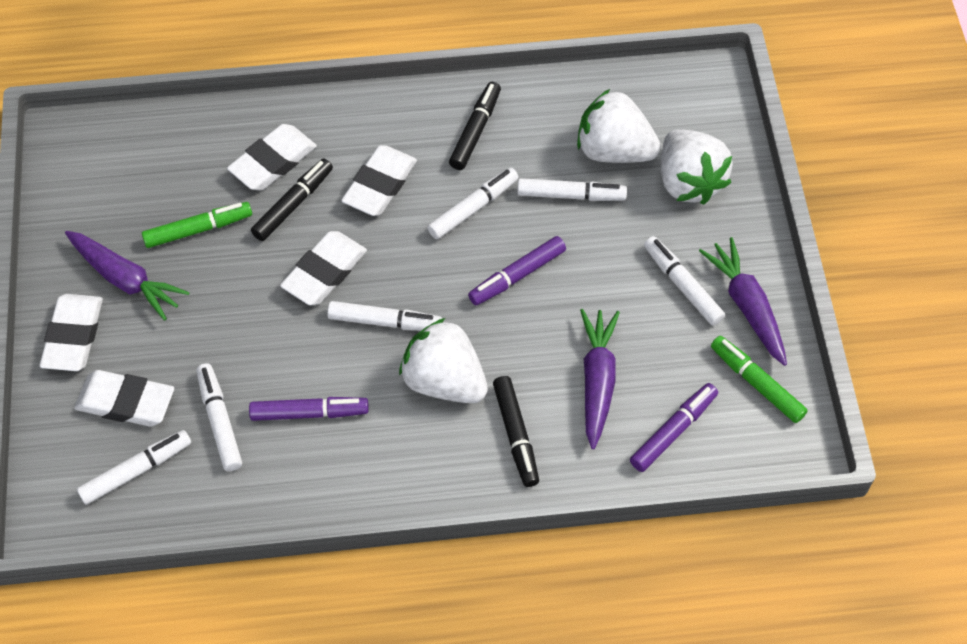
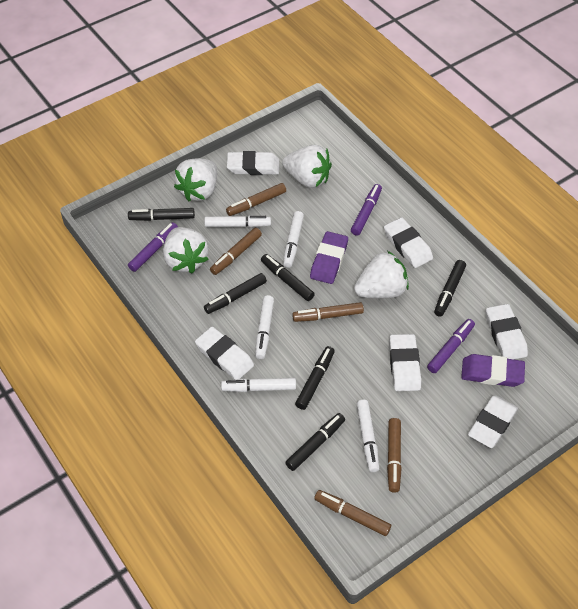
black marker: [251,158,333,241] [449,82,501,170] [493,376,539,487] = 3 -> [128,208,195,221] [204,273,267,314] [261,254,315,301] [285,413,345,471] [295,346,335,410] [434,260,466,317] = 6
brown marker: none = 0 -> [210,228,262,275] [226,183,286,216] [292,302,364,322] [314,490,391,536] [387,418,402,493] = 5
green marker: [142,202,252,248] [711,336,808,423] = 2 -> none = 0
purple carrot: [65,231,190,321] [580,309,620,449] [699,237,787,366] = 3 -> none = 0
purple eraser: none = 0 -> [310,231,348,284] [461,354,525,387] = 2
white eraser: [39,294,103,371] [74,370,174,427] [227,124,317,191] [280,231,367,305] [341,145,417,216] = 5 -> [195,327,254,380] [227,151,279,175] [384,217,433,268] [389,334,421,391] [468,395,518,448] [486,304,528,359] = 6
white marker: [77,430,191,505] [196,363,242,471] [327,301,442,331] [427,168,519,239] [517,178,627,201] [644,236,725,326] = 6 -> [204,215,271,228] [221,378,296,392] [255,295,274,359] [283,211,304,268] [356,400,379,472] = 5
white strawberry: [399,318,488,403] [577,89,661,163] [661,129,733,205] = 3 -> [163,227,208,273] [174,158,217,201] [282,145,332,188] [354,251,409,298] = 4

